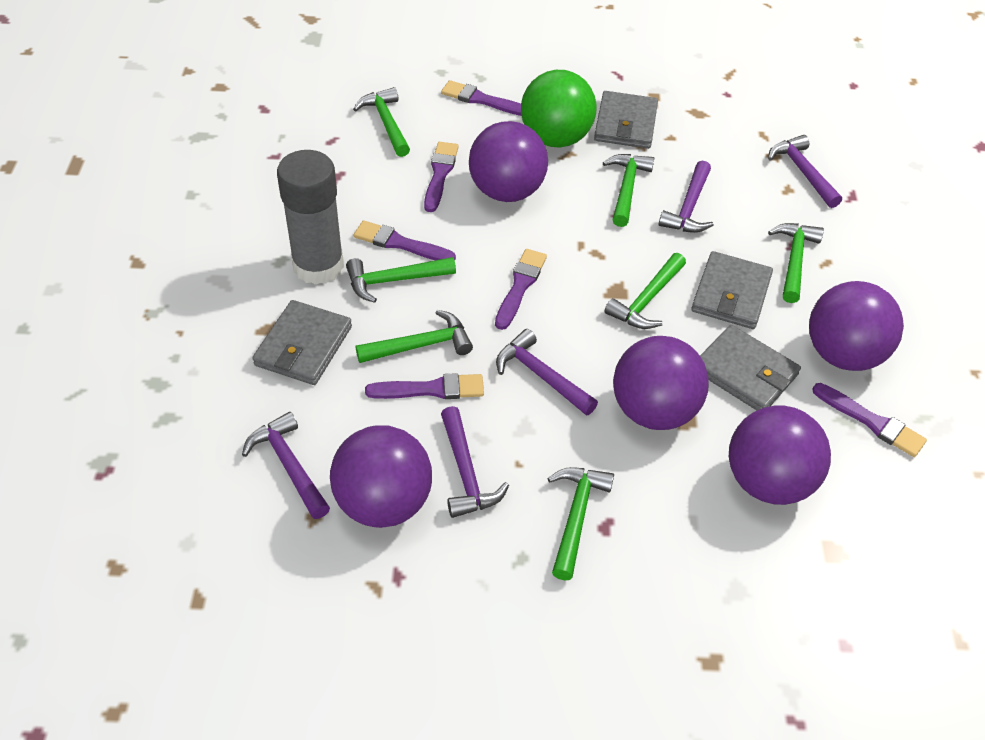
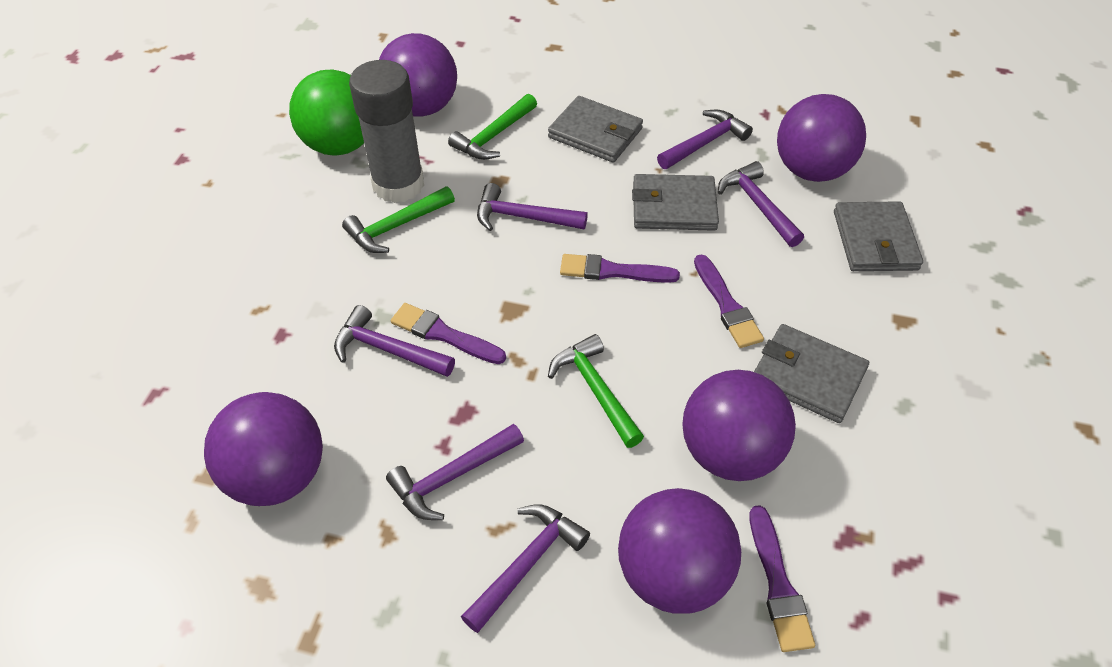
green hammer: [346,257,456,303] [353,87,410,157] [356,310,473,363] [547,467,614,580] [603,154,654,227] [604,253,686,329] [768,223,824,303] = 7 -> [342,186,455,253] [448,94,537,160] [548,334,644,448] = 3
purple brush: [354,220,456,260] [365,373,484,399] [424,142,459,212] [441,80,521,116] [495,249,547,330] [812,383,927,457] = 6 -> [391,303,506,364] [560,254,680,283] [694,254,764,348] [749,505,815,652] = 4
purple hammer: [242,412,330,519] [441,406,509,518] [496,329,598,416] [659,161,714,233] [768,135,842,208] = 5 -> [334,305,455,377] [386,424,524,520] [461,504,590,633] [477,183,588,231] [657,110,753,169] [718,161,804,247] = 6

